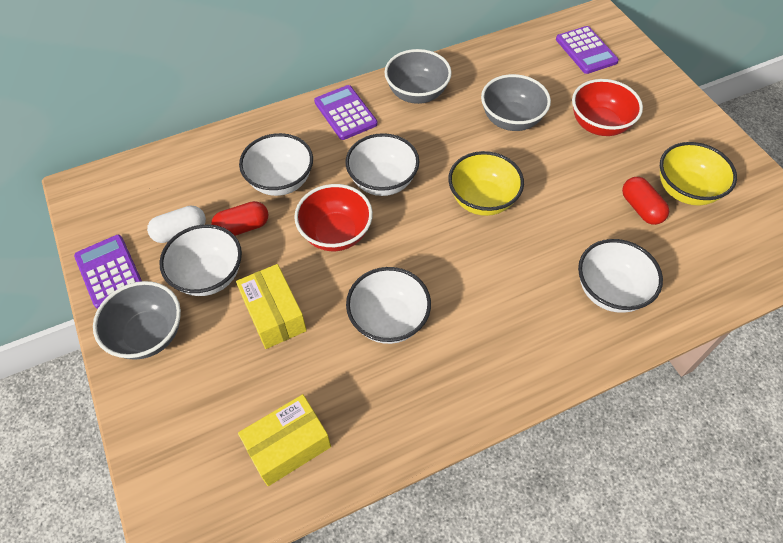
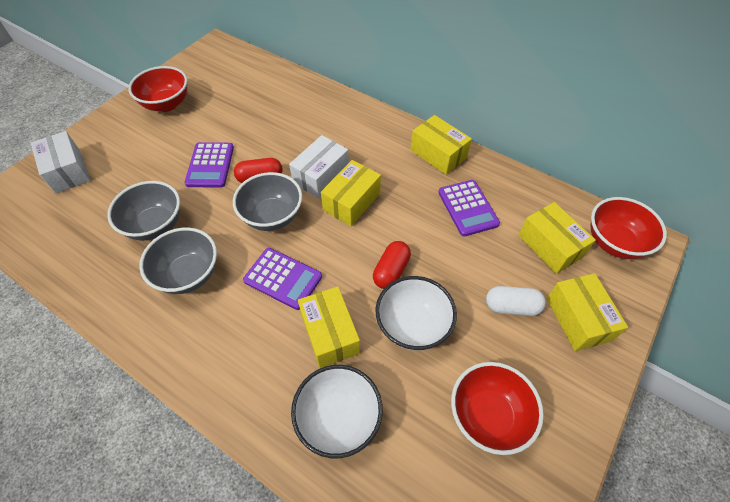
red bowl: [294,184,373,251] [572,79,643,136] = 2 -> [128,66,188,112] [451,362,544,455] [590,197,667,259] = 3
white bowl: [159,224,242,296] [239,133,313,196] [345,133,419,196] [346,267,431,344] [578,239,663,313] = 5 -> [291,365,383,458] [376,276,457,351] = 2
white box: none = 0 -> [31,131,90,193] [289,135,349,198] = 2
yellow bowl: [448,151,524,216] [660,142,737,206] = 2 -> none = 0
yellow box: [236,264,307,349] [238,394,331,486] = 2 -> [298,286,360,368] [321,160,381,226] [410,115,472,175] [518,202,596,274] [547,273,628,351] = 5

